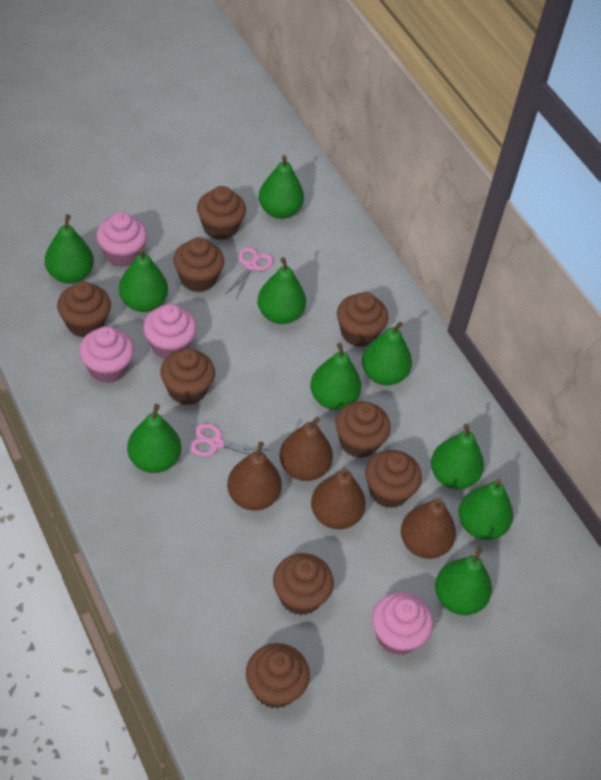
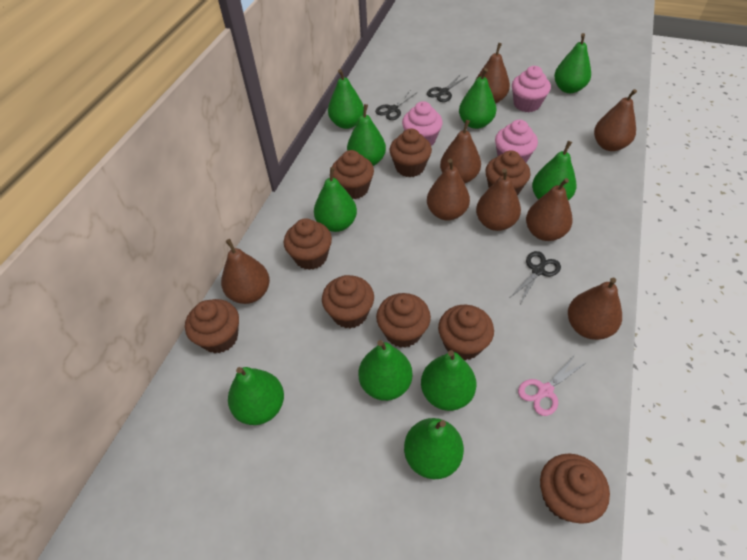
black scissors: none = 0 -> [375,91,418,120] [427,74,468,102] [510,251,561,304] = 3
brown pear: [227,442,282,511] [280,417,333,481] [311,467,366,529] [401,497,456,559] = 4 -> [221,239,270,304] [427,159,470,221] [440,120,481,183] [475,43,510,104] [476,168,521,231] [526,178,573,241] [568,278,622,340] [594,89,637,151] = 8
pink cupcake: [79,326,134,383] [96,212,147,267] [143,304,197,359] [372,592,433,655] = 4 -> [402,101,443,146] [495,120,538,163] [512,66,551,112] = 3
pink scissors: [190,423,269,457] [225,247,274,299] = 2 -> [518,356,587,416] = 1

